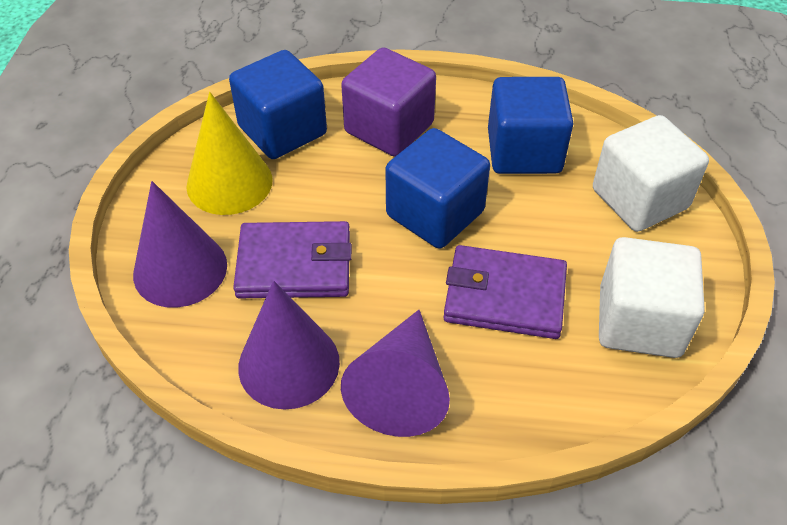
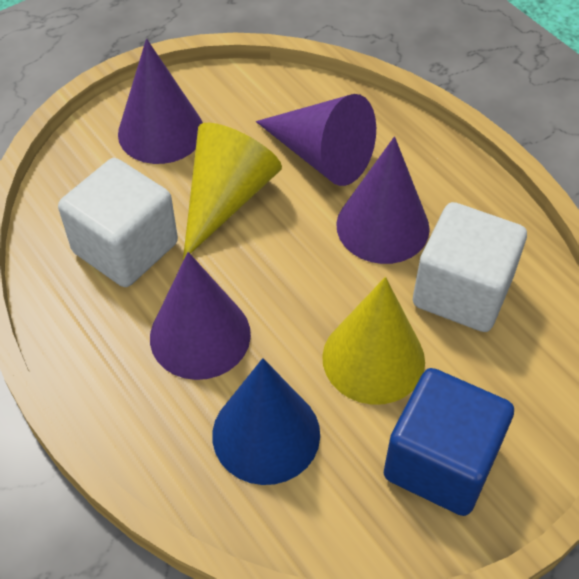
blue cone: none = 0 -> [212,358,320,485] = 1
blue cube: [229,50,327,159] [386,128,490,249] [488,77,574,174] = 3 -> [384,368,514,516] = 1
purple cone: [133,181,227,308] [238,281,340,410] [341,310,450,437] = 3 -> [118,39,203,164] [150,252,251,380] [256,94,376,186] [336,136,430,264] = 4
purple cube: [341,47,436,157] = 1 -> none = 0
purple wallet: [233,221,352,298] [443,245,567,339] = 2 -> none = 0
yellow cone: [186,92,273,215] = 1 -> [183,123,282,260] [322,277,425,405] = 2

